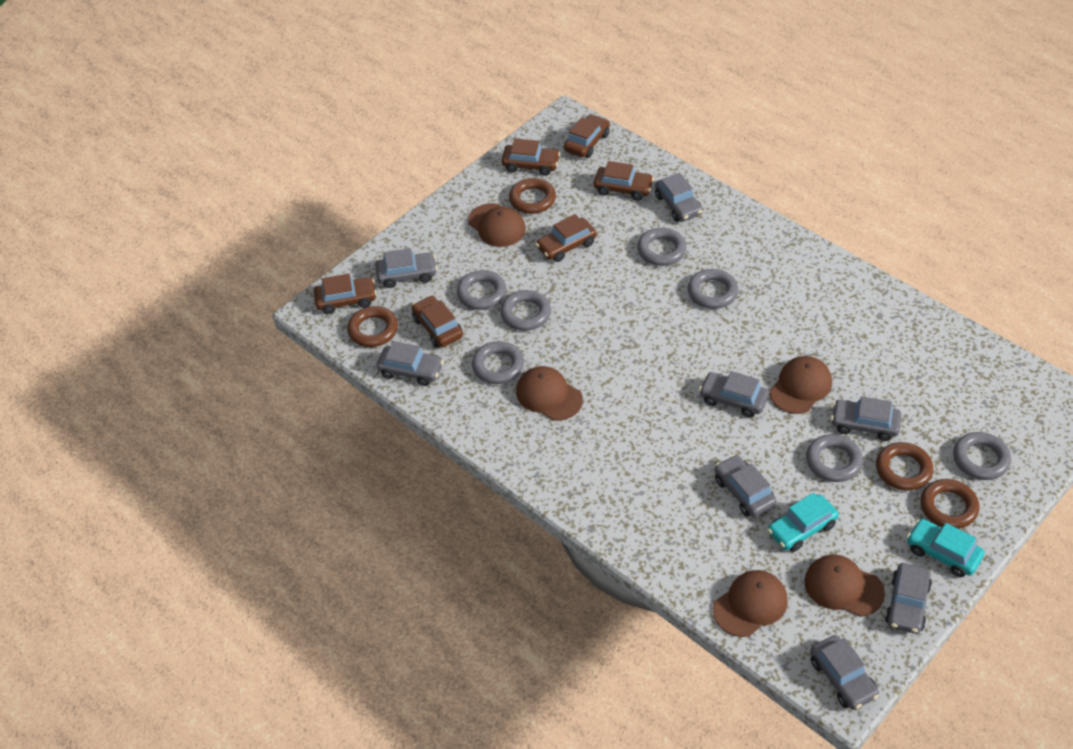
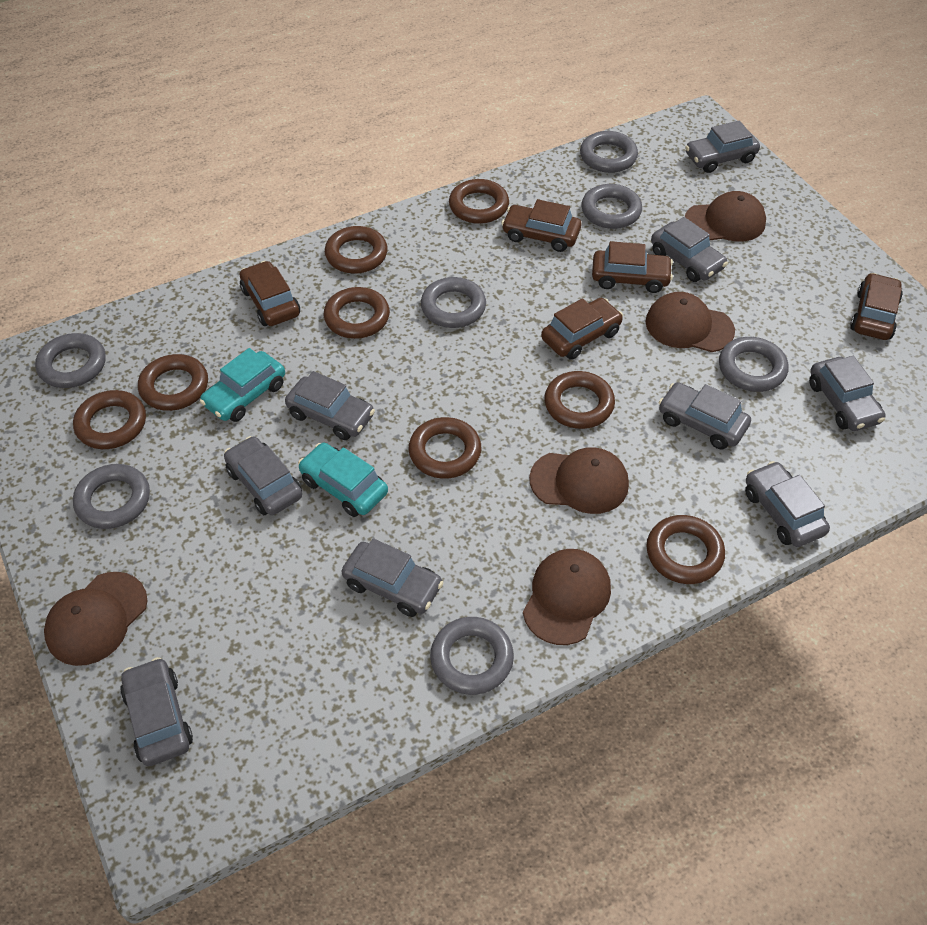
brown car: [314,274,377,314] [412,295,463,348] [501,139,560,176] [536,214,597,262] [564,114,610,158] [594,161,654,201] = 6 -> [240,261,300,326] [501,199,581,252] [541,298,623,360] [592,241,673,293] [850,273,903,340] = 5
brown ring: [347,306,398,347] [509,178,556,214] [876,442,933,491] [920,479,979,529] = 4 -> [73,390,146,449] [138,354,208,411] [324,287,390,339] [325,226,388,274] [409,417,481,479] [449,179,509,224] [544,371,615,429] [646,515,725,584] = 8
grey car: [375,248,437,288] [377,341,444,386] [655,173,703,222] [699,371,769,417] [715,455,777,517] [810,635,879,710] [831,396,901,441] [885,563,932,634] = 8 -> [120,657,193,766] [224,436,302,515] [285,371,375,440] [341,538,443,617] [651,217,728,282] [659,382,751,449] [685,120,760,173] [745,461,830,547] [809,356,886,431] = 9

